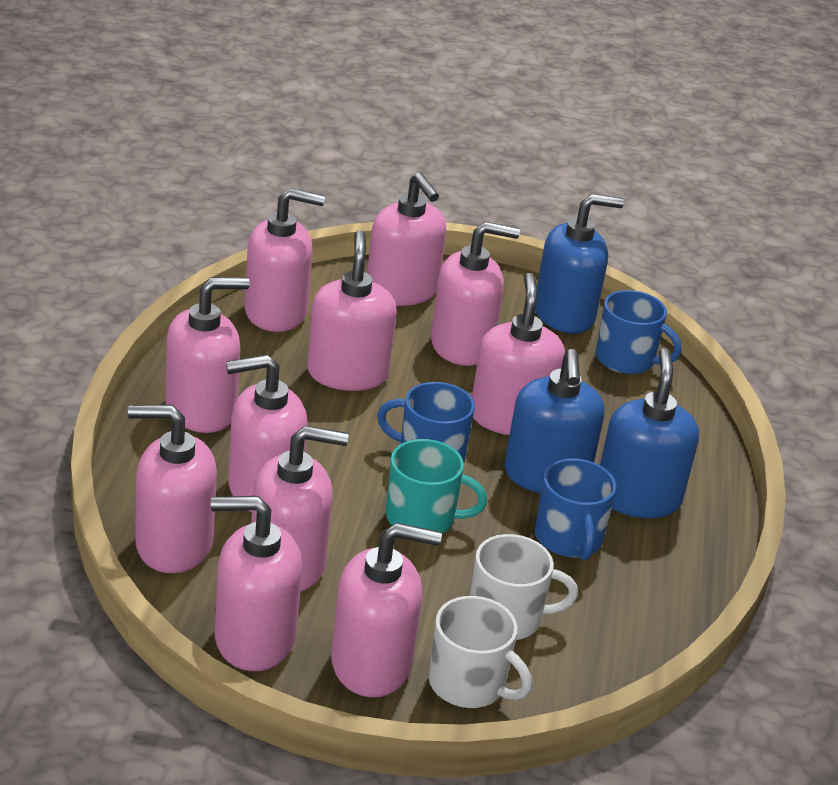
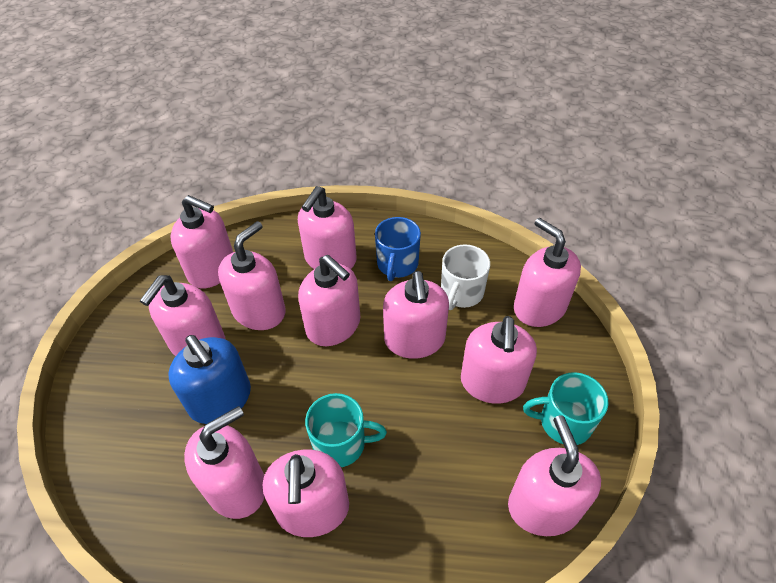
blue mug: [377,382,475,463] [535,458,617,560] [596,290,682,374] = 3 -> [375,217,421,281] = 1
blue soap dispenser: [504,349,604,493] [536,194,624,333] [600,348,699,518] = 3 -> [168,335,251,424] = 1
turquoise mug: [386,439,487,534] = 1 -> [305,393,387,467] [523,372,609,445] = 2
white mug: [429,596,532,708] [470,534,578,640] = 2 -> [441,244,490,310] = 1

